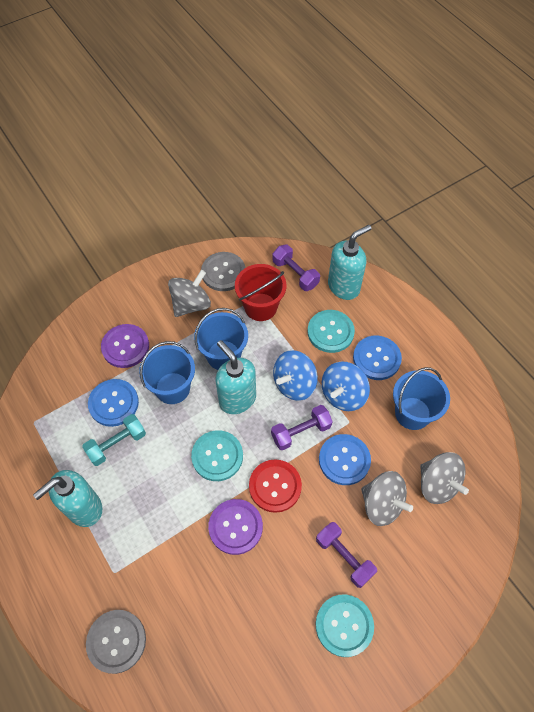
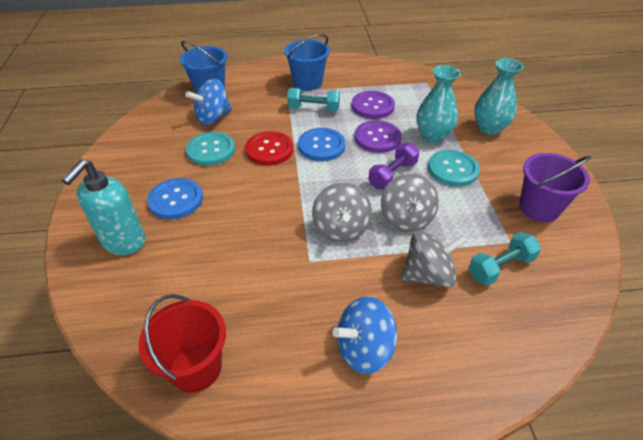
blue bucket: [139,341,195,404] [194,308,248,370] [393,367,450,430] = 3 -> [180,41,227,93] [284,34,330,91] = 2
blue button: [88,379,139,427] [319,434,371,485] [353,336,402,380] = 3 -> [147,178,203,219] [298,128,346,161] = 2
grey button: [86,610,146,674] [201,252,246,291] = 2 -> none = 0
purple bucket: none = 0 -> [519,153,591,222] = 1
purple dumbbell: [271,405,333,450] [273,245,320,291] [316,522,377,588] = 3 -> [368,142,419,189] = 1
turquoise button: [191,430,243,481] [308,310,355,353] [316,594,374,657] = 3 -> [186,132,235,166] [428,150,480,186] = 2
turquoise dumbbell: [82,414,146,466] = 1 -> [287,88,340,112] [468,232,541,286] = 2
turquoise soap dispenser: [33,470,102,527] [215,340,256,414] [328,225,372,300] = 3 -> [62,159,145,255] = 1
turquoise vase: none = 0 -> [416,65,461,143] [474,58,523,135] = 2

